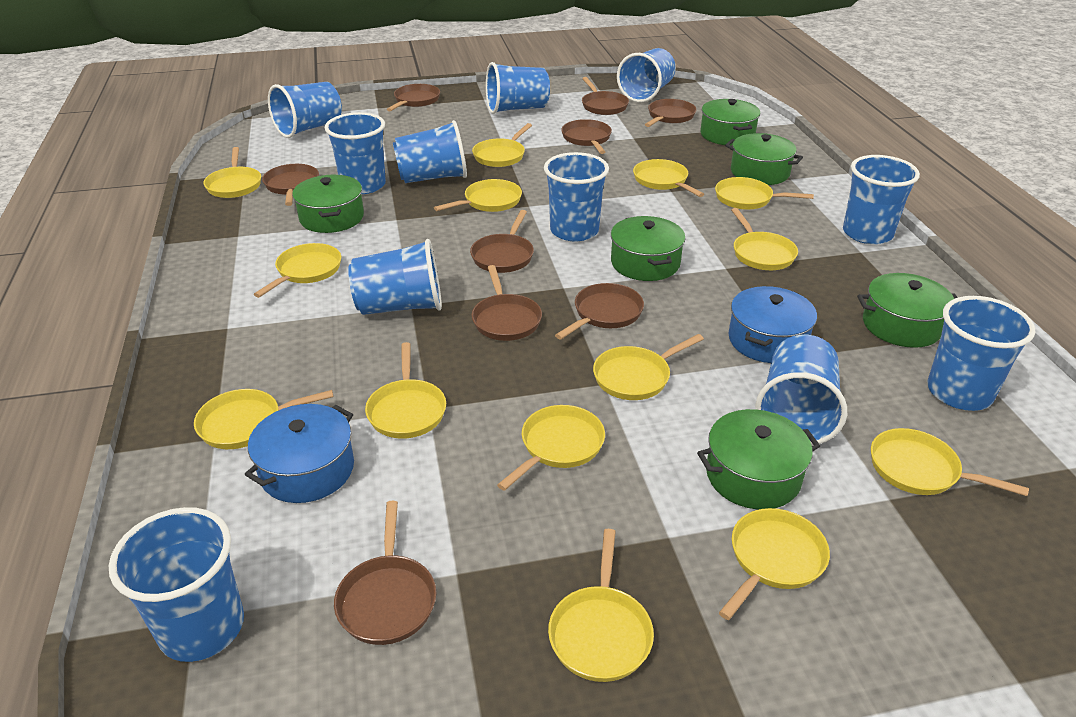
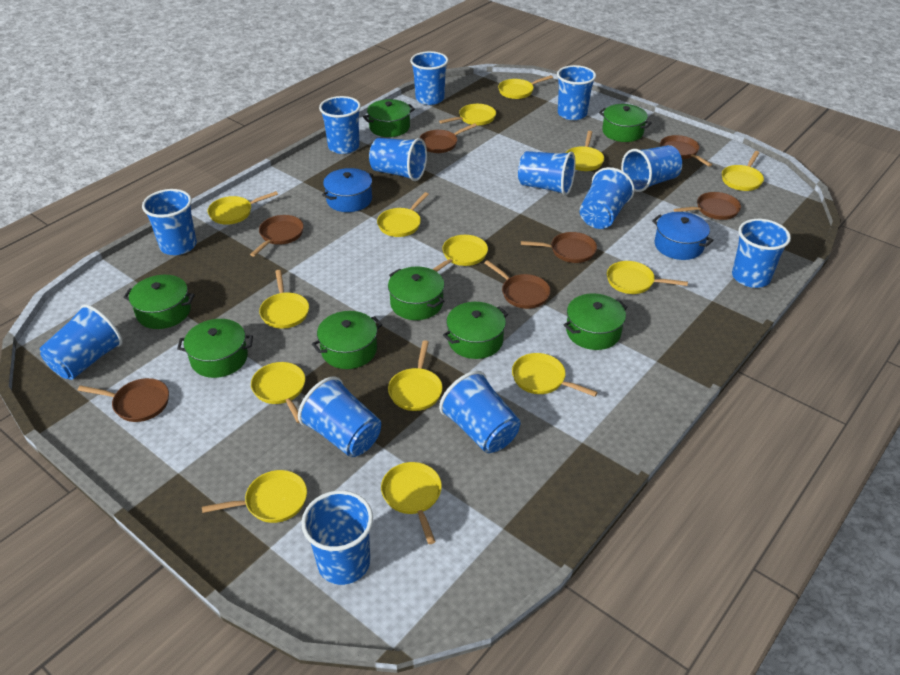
blue cup: [109,507,244,662] [268,82,342,138] [325,112,386,194] [348,239,442,315] [393,120,467,183] [486,62,550,114] [544,152,609,242] [617,48,676,102] [755,335,847,446] [843,155,920,244] [927,296,1036,411] = 11 -> [40,304,123,380] [142,189,197,255] [298,377,381,457] [301,490,373,585] [319,96,361,154] [369,138,427,181] [410,51,448,105] [439,371,520,453] [518,151,576,196] [557,65,596,120] [580,167,635,229] [621,145,682,192] [732,219,791,288] = 13
brown pan: [262,164,319,206] [334,501,437,645] [387,84,440,111] [470,210,534,273] [472,265,542,341] [555,283,644,340] [561,119,612,154] [582,77,629,115] [645,99,696,127] = 9 -> [78,378,169,422] [250,215,304,257] [419,123,477,153] [484,260,551,309] [521,232,597,263] [660,135,712,167] [673,192,741,220] = 7
green pot: [292,175,364,233] [611,216,685,281] [697,409,820,509] [700,99,760,146] [725,133,803,185] [857,273,958,348] = 6 -> [123,275,195,329] [177,319,253,378] [312,311,382,369] [363,99,415,137] [388,267,445,320] [443,302,508,359] [564,293,628,350] [599,104,652,142] = 8

